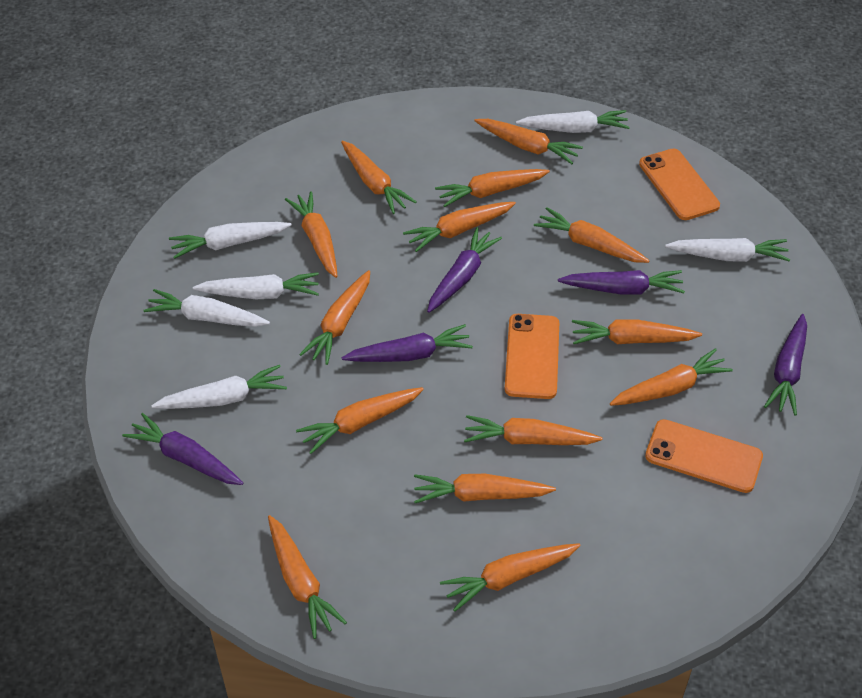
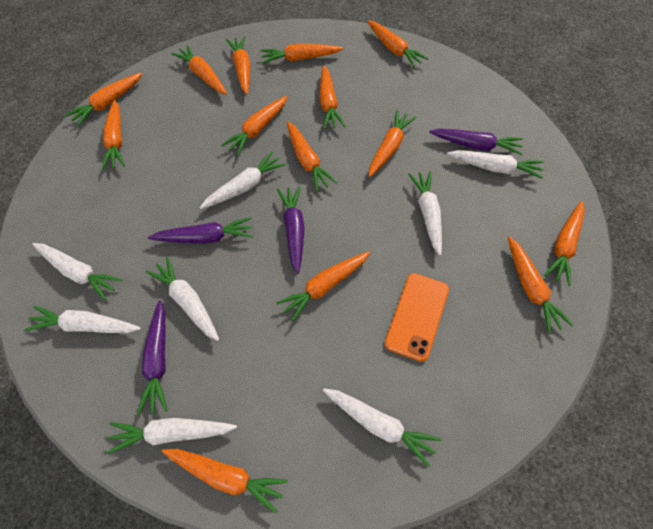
orange phone: [505,314,559,399] [639,149,720,220] [645,419,763,493] = 3 -> [385,273,449,362] = 1
purple carrot: [122,413,243,485] [342,324,473,362] [427,227,502,313] [558,270,685,294] [764,314,807,416] = 5 -> [137,300,168,415] [148,217,253,244] [277,186,305,274] [429,129,523,155] = 4
white carrot: [144,289,270,327] [151,365,287,409] [169,222,291,259] [193,272,319,299] [516,110,630,133] [665,238,790,262] = 6 -> [24,306,141,333] [32,243,122,301] [107,418,237,454] [146,257,219,341] [200,151,286,209] [323,388,441,467] [408,171,442,256] [447,150,544,179] = 8

